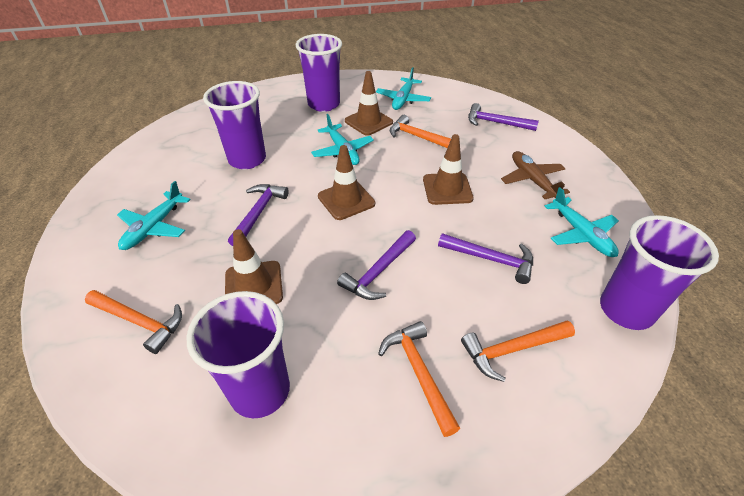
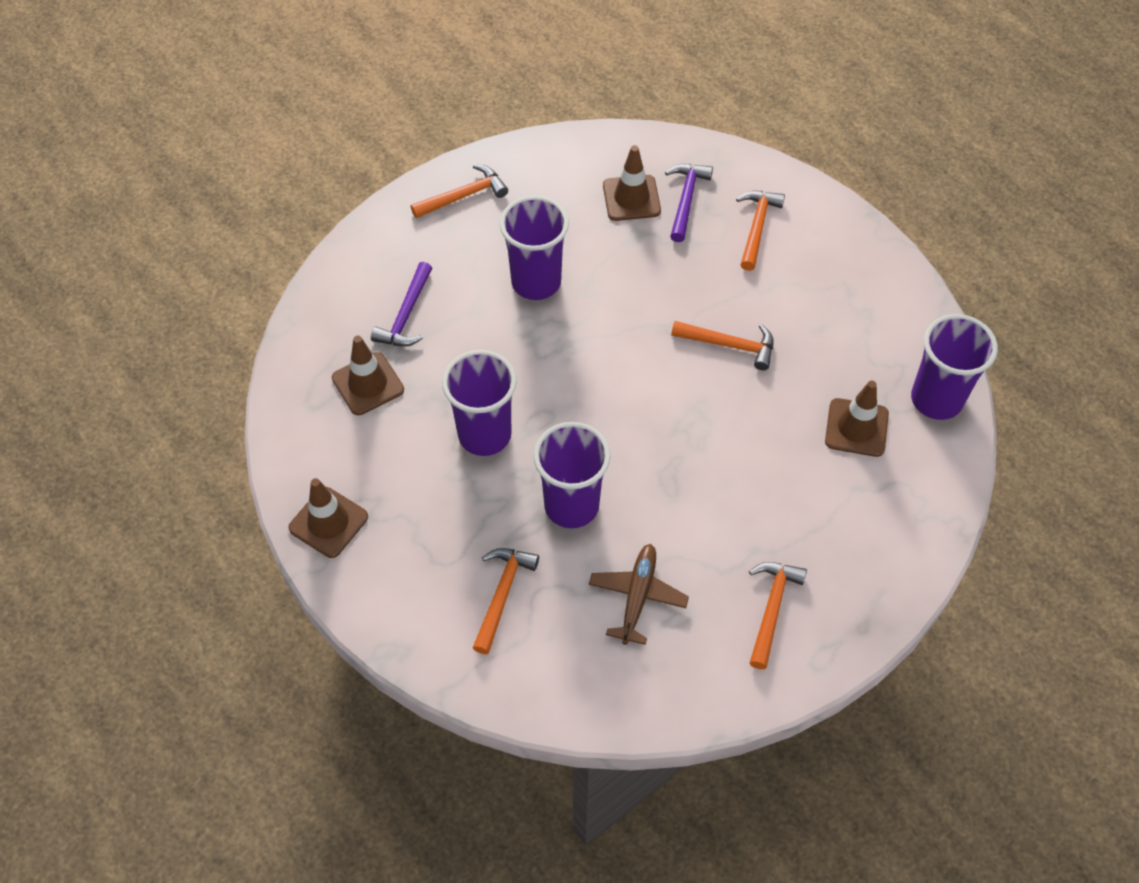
orange hammer: [85,290,182,354] [378,321,460,437] [389,115,451,148] [461,320,575,382] = 4 -> [411,164,508,218] [473,548,539,654] [671,321,773,370] [736,191,785,271] [749,562,807,669] = 5
purple hammer: [228,184,289,246] [337,230,416,300] [438,233,533,284] [468,103,539,131] = 4 -> [371,262,432,347] [665,164,713,242] = 2
turquoise plane: [117,181,191,250] [311,114,374,165] [376,67,431,110] [545,187,619,257] = 4 -> none = 0

